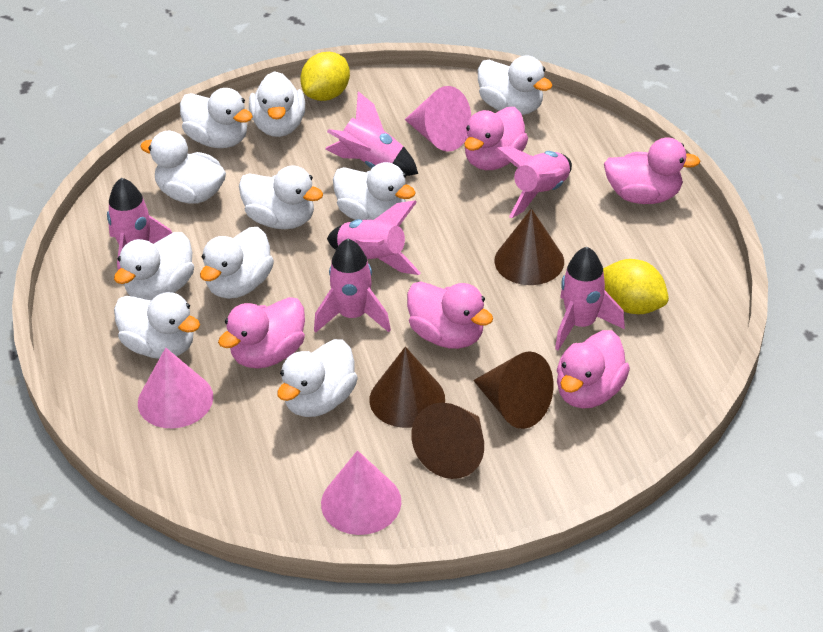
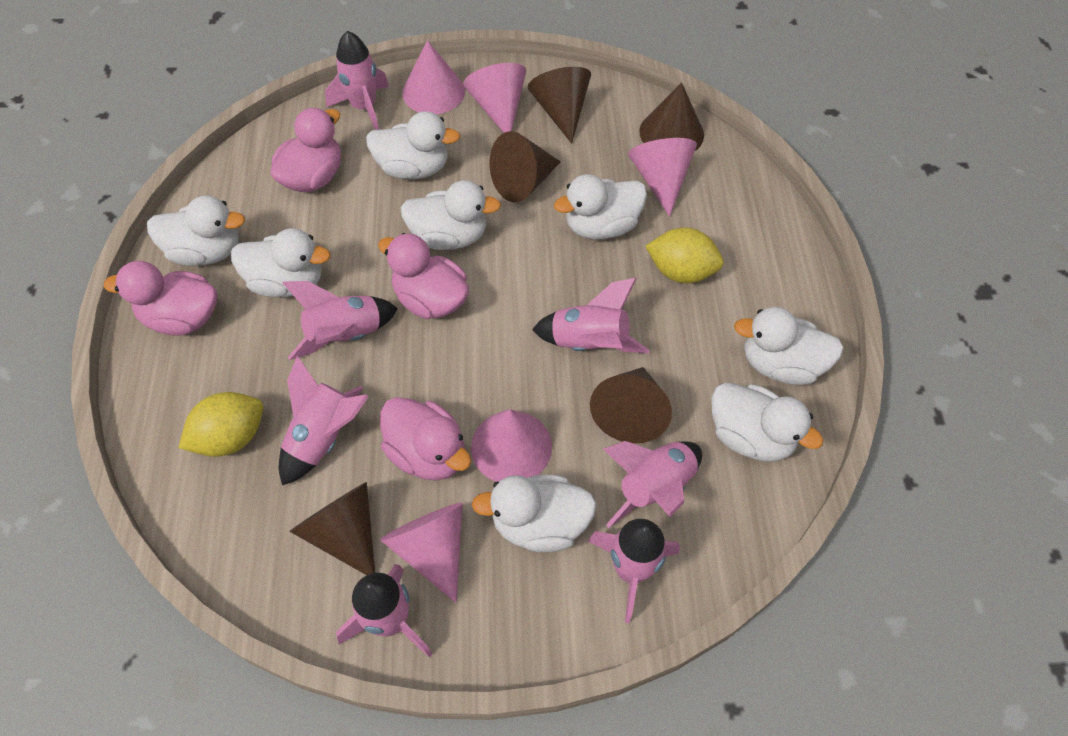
brown cone: [370,347,445,428] [411,403,484,479] [473,352,554,429] [494,209,564,285] = 4 -> [289,482,375,575] [489,131,561,202] [527,67,591,143] [590,367,672,444] [639,82,704,151] = 5
pink cone: [138,348,213,428] [321,450,401,535] [405,86,471,152] = 3 -> [380,502,463,603] [403,40,465,114] [463,63,526,133] [471,409,552,482] [628,138,697,217] = 5
pink duck: [218,297,305,368] [407,281,493,349] [464,107,528,170] [557,330,630,409] [604,137,701,204] = 5 -> [104,261,217,336] [270,108,341,192] [378,233,469,319] [380,397,471,481] = 4
pink rocket: [107,178,172,270] [314,239,391,333] [325,91,418,176] [327,200,421,275] [495,146,572,218] [555,247,625,350] = 6 -> [279,356,369,485] [282,281,398,360] [325,31,389,130] [336,564,432,658] [532,278,650,353] [588,519,680,623] [603,441,702,528] = 7
white duck: [114,232,194,300] [114,292,200,359] [140,131,226,204] [180,88,253,148] [200,227,274,299] [239,166,323,229] [249,71,305,137] [277,339,358,417] [333,162,416,220] [478,56,553,115] = 10 -> [147,195,245,266] [231,228,331,297] [366,111,460,179] [400,180,501,250] [471,475,597,552] [554,174,647,240] [711,383,823,462] [734,307,844,385] = 8

